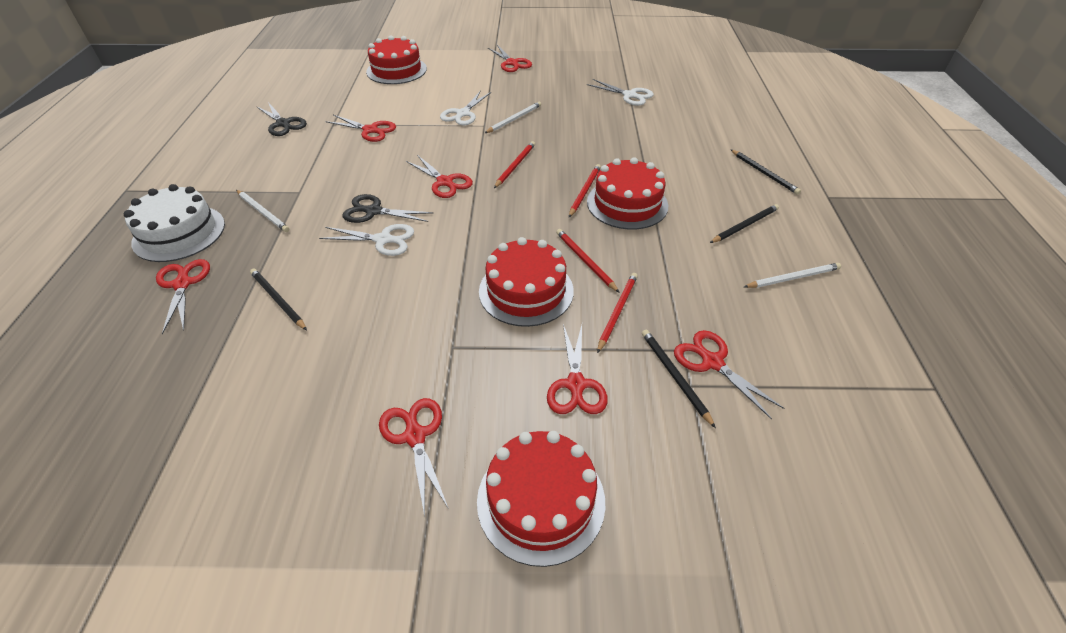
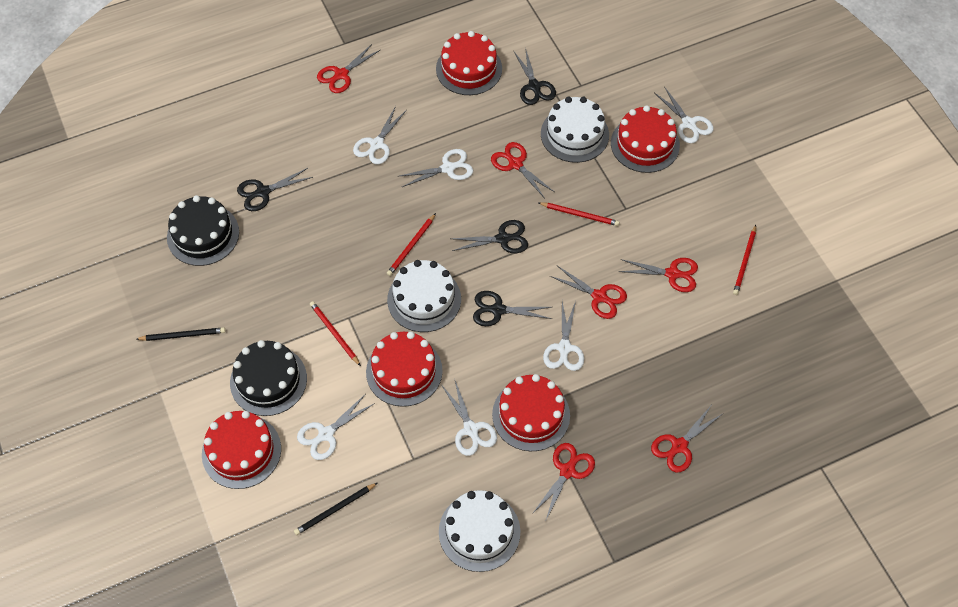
black cake: none = 0 -> [167,195,239,266] [230,340,307,416] = 2
black pencil: [250,268,307,330] [642,330,716,428] [710,204,779,243] [730,149,801,195] = 4 -> [137,327,225,341] [294,483,377,535] = 2
black scissors: [256,102,307,136] [343,194,433,223] = 2 -> [237,168,313,211] [451,220,528,253] [473,291,552,326] [514,47,556,105] = 4
red cake: [366,35,427,84] [477,431,605,567] [479,237,574,327] [587,157,668,229] = 4 -> [202,411,281,489] [366,332,443,407] [436,31,502,95] [492,374,570,451] [611,105,680,173] = 5
red scissors: [156,259,210,334] [325,115,396,142] [379,398,449,517] [406,155,473,198] [488,45,532,72] [547,324,608,414] [674,330,785,419] = 7 -> [317,44,380,93] [491,142,554,199] [532,443,595,522] [550,266,627,319] [619,258,698,292] [651,406,722,472] = 6
white cake: [124,184,225,262] = 1 -> [387,260,461,332] [439,490,520,572] [541,96,609,163] = 3
white pencil: [236,190,290,232] [485,102,541,133] [744,263,841,288] = 3 -> none = 0
white scissors: [319,224,414,256] [440,91,491,125] [587,79,654,106] = 3 -> [297,395,375,460] [353,106,407,165] [400,149,473,187] [442,381,497,456] [543,301,584,371] [655,86,714,143] = 6

